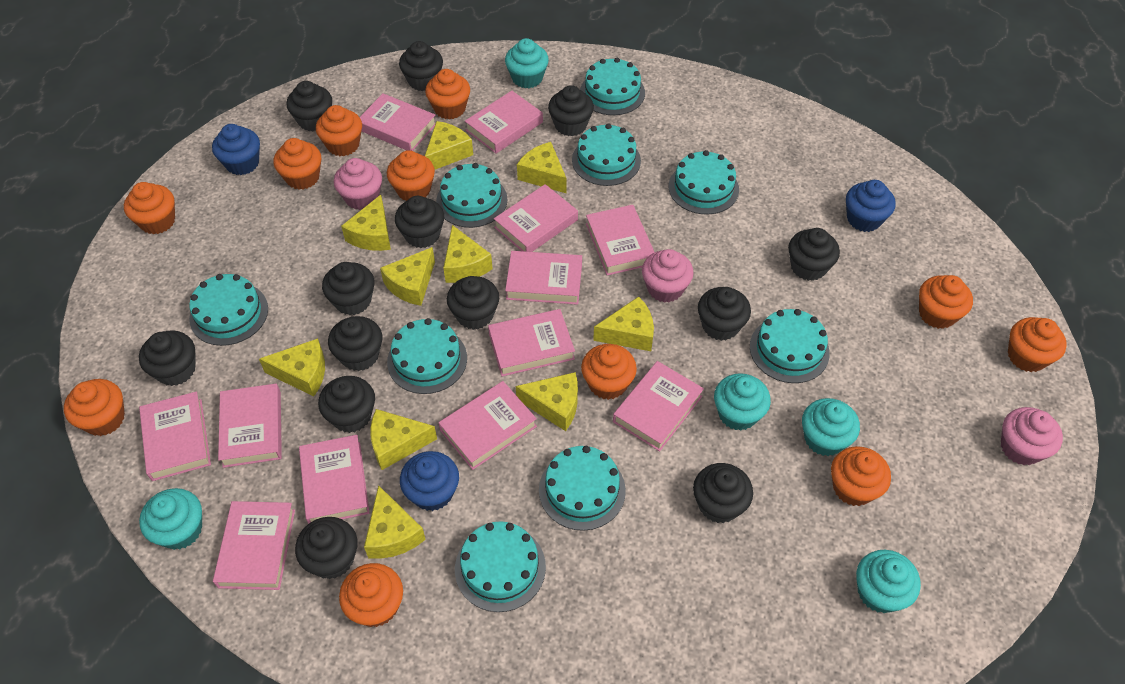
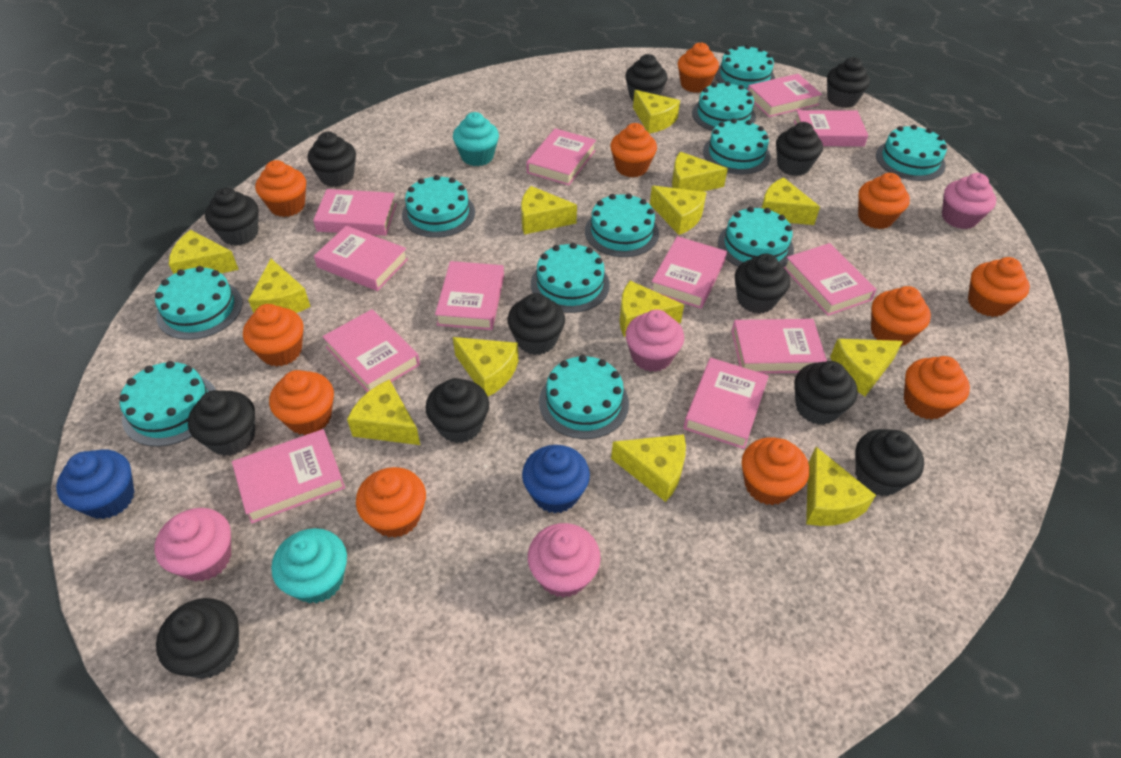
black cupcake: [139,330,196,386] [287,81,332,131] [295,517,358,579] [318,376,375,433] [322,262,374,315] [328,316,382,371] [395,196,444,248] [399,41,443,91] [447,276,499,330] [548,85,594,136] [693,463,753,523] [698,287,751,341] [788,228,840,281] = 13 -> [156,598,239,679] [188,390,255,456] [205,188,259,246] [308,132,356,187] [425,378,489,443] [507,293,565,355] [625,54,667,101] [735,254,790,314] [776,122,823,176] [794,361,858,425] [827,57,870,108] [855,429,924,496] = 12
blue cupcake: [212,124,260,175] [400,451,459,511] [846,180,896,232] = 3 -> [56,450,135,519] [522,445,590,513] = 2
pink cupcake: [334,158,382,210] [642,249,694,303] [1001,407,1063,465] = 3 -> [155,508,231,581] [528,523,601,598] [626,310,684,372] [942,173,996,229] = 4
turquoise cake: [189,274,268,346] [387,318,467,394] [436,163,508,228] [455,521,546,612] [539,446,626,531] [572,123,641,186] [580,57,645,115] [669,150,739,215] [750,309,830,383] = 9 -> [119,361,216,447] [155,266,243,340] [402,175,475,238] [531,243,610,313] [539,355,629,439] [585,193,659,257] [692,81,756,131] [703,118,770,174] [715,45,775,90] [718,207,794,267] [876,125,947,181] = 11
turquoise cupcake: [139,488,202,550] [505,38,549,88] [714,373,771,431] [802,398,860,456] [856,550,921,613] = 5 -> [271,528,347,603] [453,112,499,166] = 2
yellow cheese: [259,338,325,397] [341,195,391,251] [364,485,426,559] [370,409,437,470] [380,247,435,306] [425,121,473,170] [443,225,493,283] [516,372,578,431] [517,142,566,193] [593,297,654,351] = 10 -> [169,230,239,274] [248,259,311,313] [347,379,420,445] [453,337,518,396] [521,186,577,235] [611,434,686,502] [620,281,684,337] [633,90,680,134] [650,186,707,235] [672,152,728,192] [761,177,820,225] [806,447,876,526] [830,339,903,396] = 13

